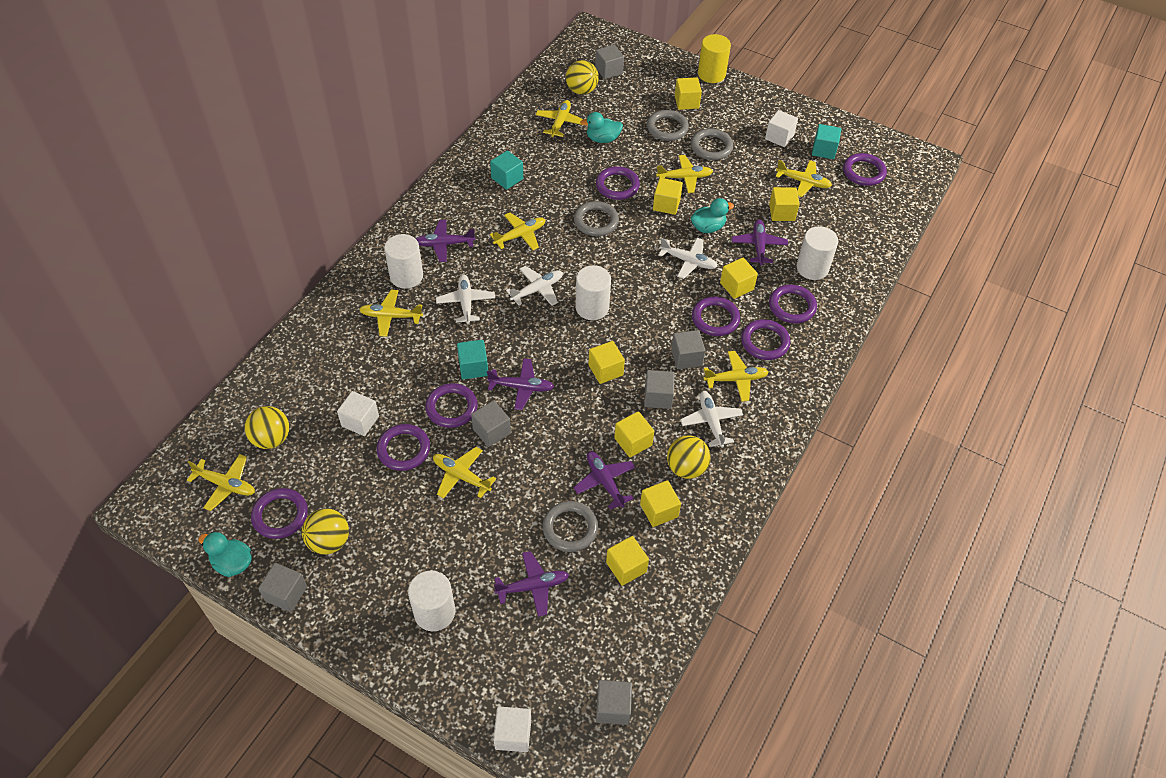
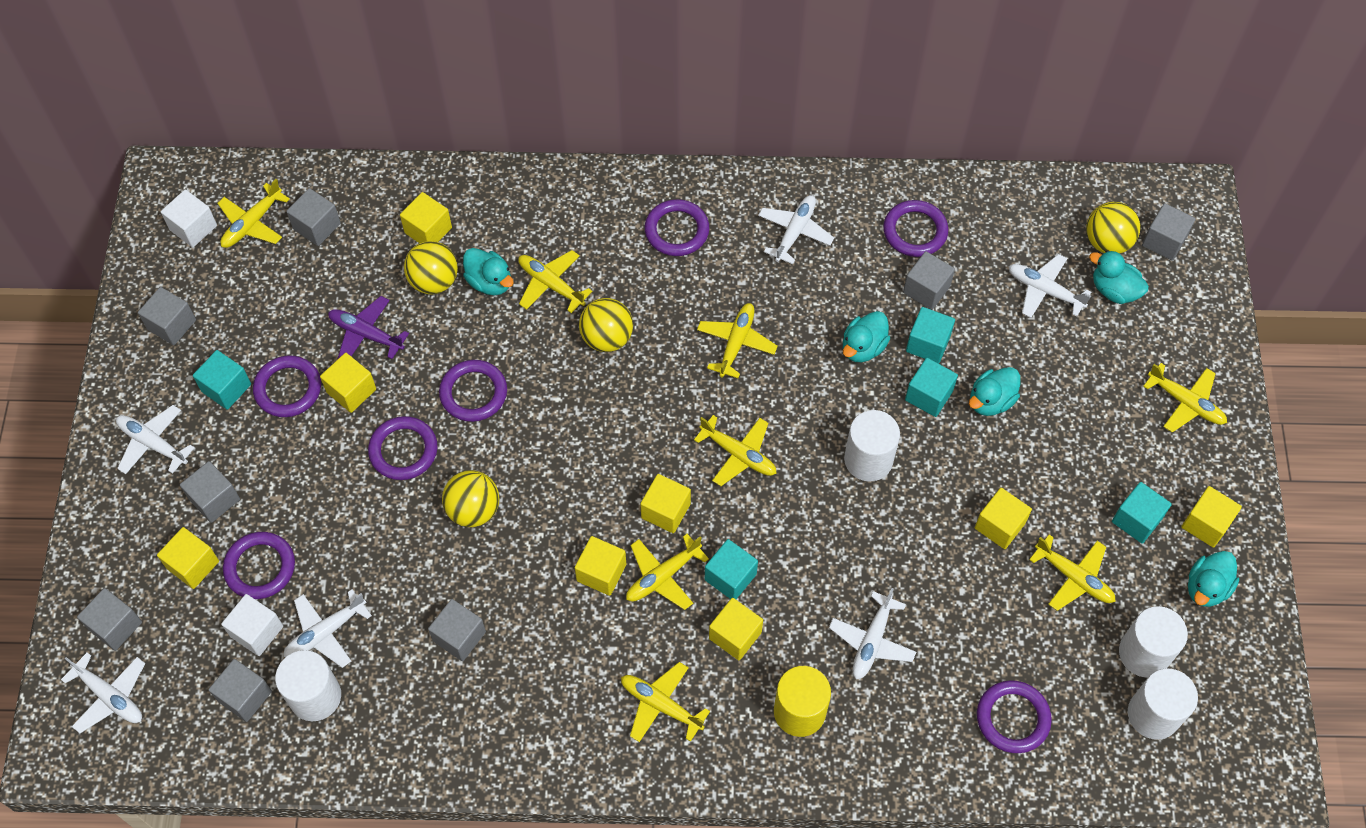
grey cube: [258,563,307,612] [471,401,511,447] [595,45,624,79] [596,680,632,725] [644,370,675,409] [671,330,705,369] = 6 -> [77,588,142,651] [138,287,196,345] [180,461,240,523] [209,659,272,722] [286,188,341,246] [428,599,486,661] [903,251,955,310] [1142,203,1196,261] = 8
grey ring: [543,501,598,552] [574,201,619,236] [647,110,689,141] [691,128,733,160] = 4 -> none = 0
purple plane: [416,220,475,262] [487,359,554,410] [494,551,569,617] [574,451,635,510] [732,219,788,265] = 5 -> [328,296,409,360] = 1
purple ring: [251,488,308,539] [377,424,430,471] [426,383,478,428] [596,166,640,200] [692,297,740,336] [741,319,790,360] [769,285,817,323] [843,153,887,186] = 8 -> [223,532,295,599] [253,355,321,417] [368,416,438,480] [439,360,507,422] [645,199,709,256] [883,200,948,257] [977,680,1052,753] = 7
turquoise cube: [457,340,488,379] [490,150,523,190] [812,124,841,159] = 3 -> [193,350,251,410] [705,539,758,599] [905,358,958,417] [906,307,955,364] [1112,482,1172,544] = 5
turquoise duck: [198,532,252,577] [580,112,623,143] [691,198,734,233] = 3 -> [463,248,514,295] [843,311,890,362] [969,367,1020,416] [1089,250,1149,304] [1188,551,1239,607] = 5
white cube: [337,391,379,436] [493,707,531,752] [765,110,798,147] = 3 -> [161,189,217,247] [221,594,283,656] = 2
white plane: [436,275,495,324] [506,266,563,306] [658,238,718,279] [680,391,743,448] = 4 -> [61,652,145,733] [116,405,195,474] [284,589,372,668] [758,195,834,264] [829,588,916,679] [1009,254,1091,318] = 6

